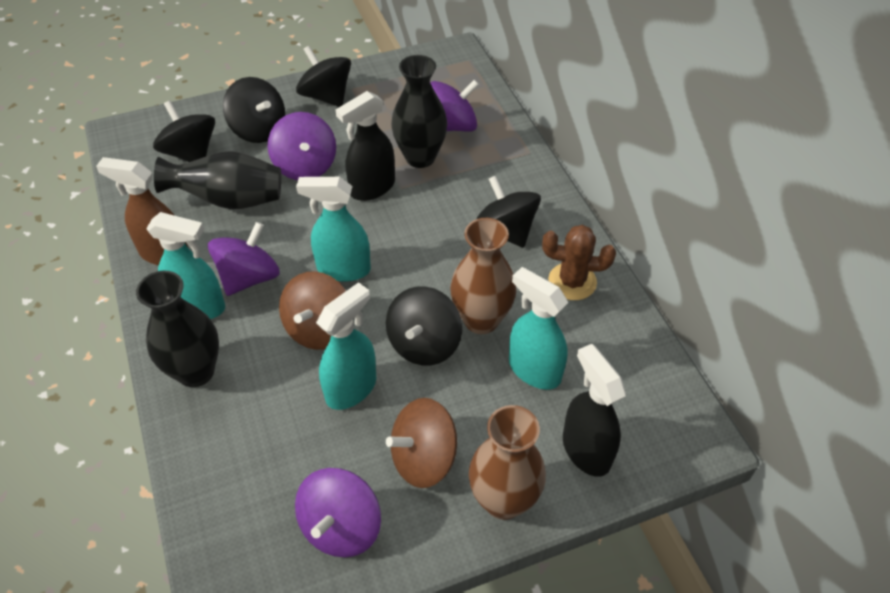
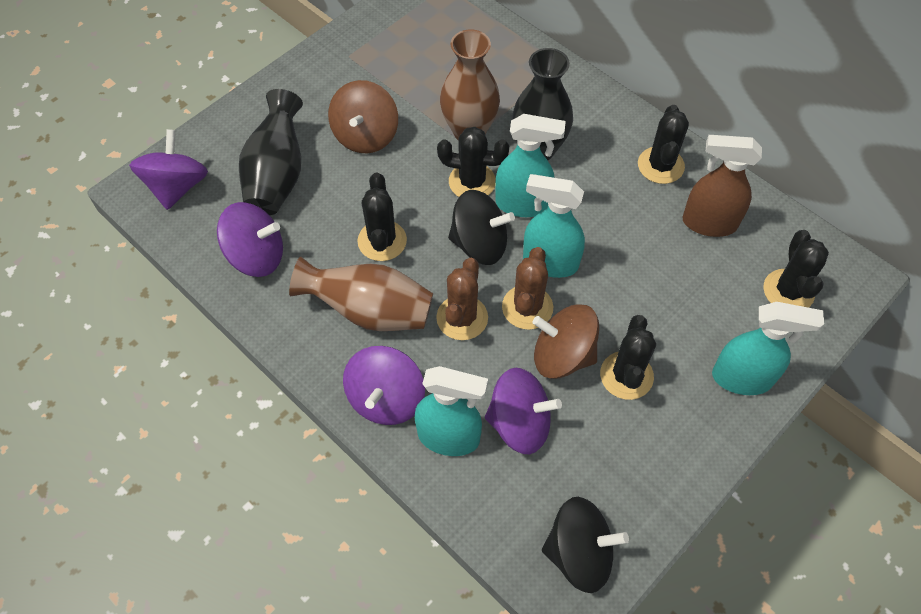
black cactus: none = 0 -> [357,172,407,261] [437,127,509,197] [600,315,656,400] [638,105,689,184] [764,230,829,308] = 5
black spinning top: [153,101,215,162] [223,77,285,143] [296,46,351,107] [386,286,462,365] [476,176,541,248] = 5 -> [448,190,515,265] [542,497,629,593] = 2
black spray bottle: [335,91,395,201] [563,344,626,477] = 2 -> none = 0
black vase: [136,271,219,387] [154,151,281,209] [391,55,448,168] = 3 -> [239,89,303,215] [512,48,573,160] = 2
brown cactus: [542,225,616,300] = 1 -> [436,258,488,340] [502,247,553,330] = 2

